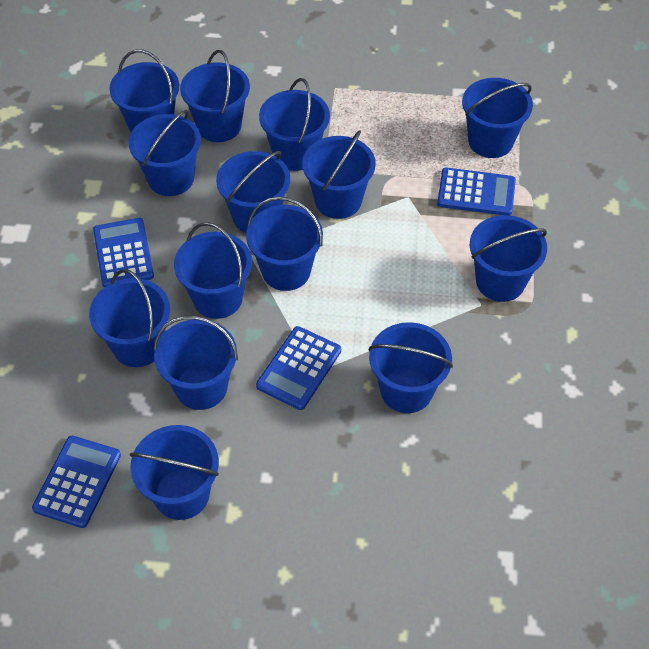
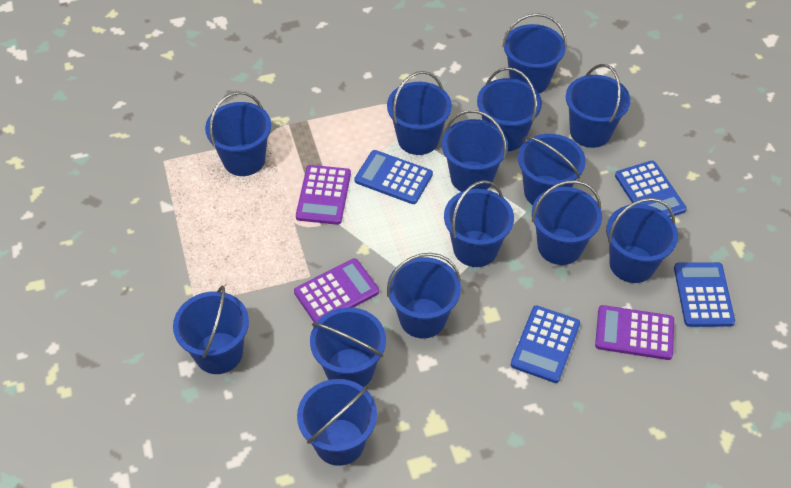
purple calculator: none = 0 -> [294,258,379,323] [296,165,351,225] [595,305,674,360] = 3

